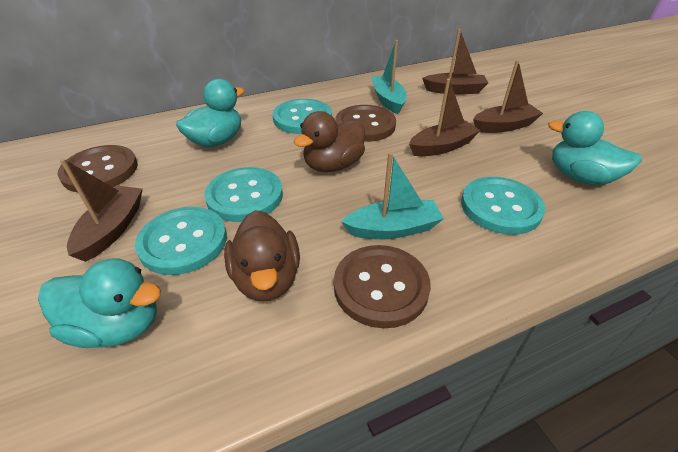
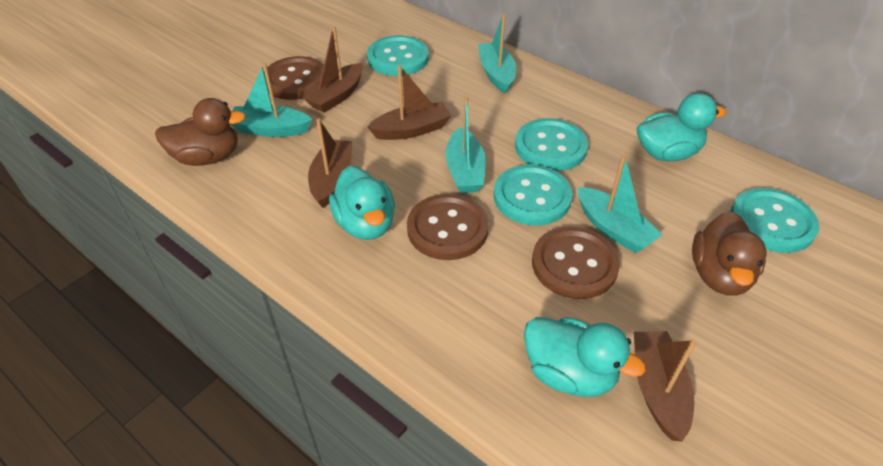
turquoise boat: [341,152,444,239] [371,40,407,114] = 2 -> [230,63,313,137] [445,96,485,193] [478,14,516,93] [578,154,663,253] = 4

